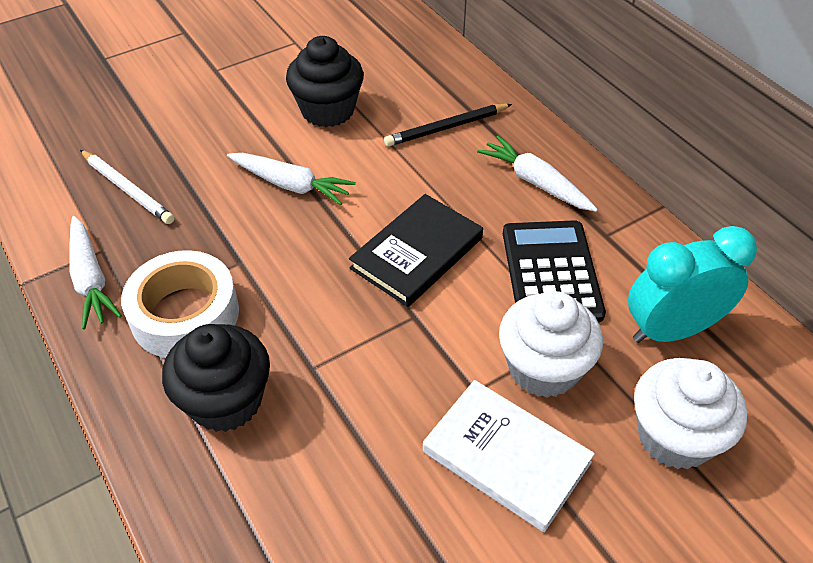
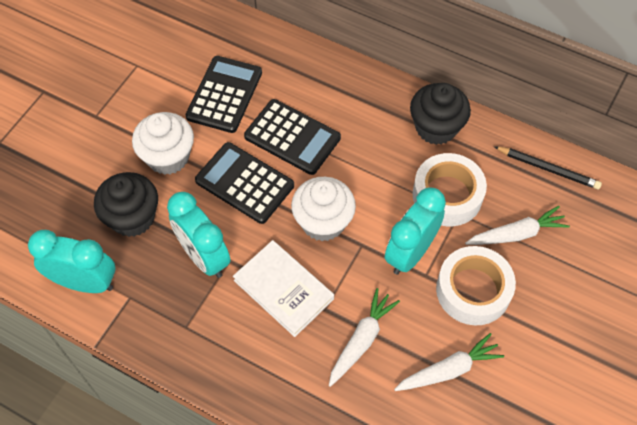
black book: [349,194,483,307] = 1 -> none = 0
black calculator: [503,220,606,323] = 1 -> [186,56,262,133] [195,142,294,224] [244,99,341,175] = 3
turquoise clock: [628,226,757,343] = 1 -> [28,230,116,293] [167,192,231,278] [385,188,446,275] = 3
white pencil: [80,150,174,224] = 1 -> none = 0
white tape: [121,250,239,358] = 1 -> [413,153,487,226] [436,246,516,325] = 2

